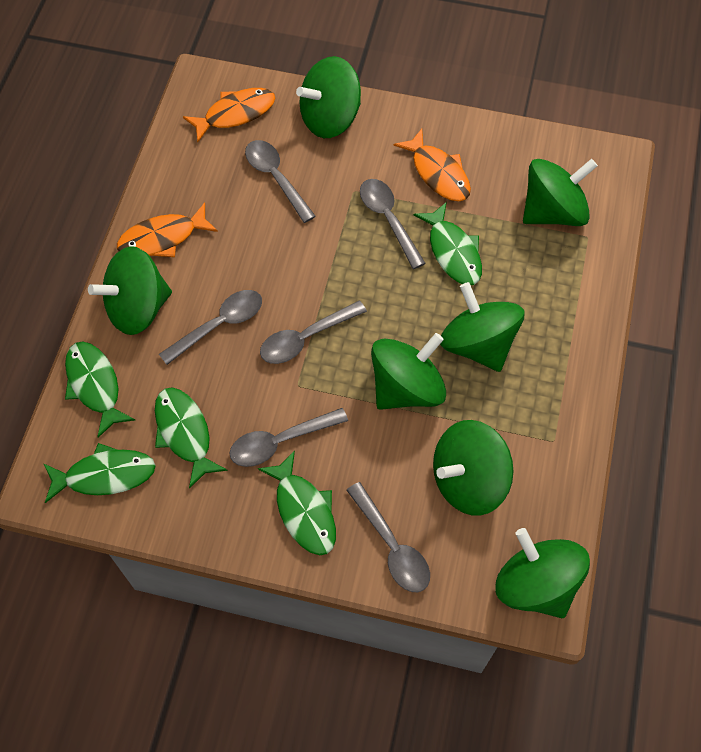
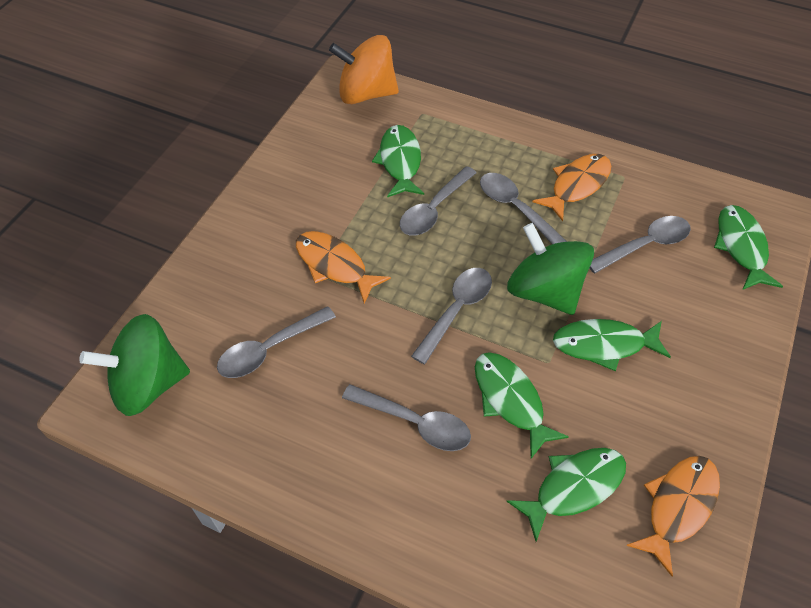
green spinning top: [88,246,172,335] [296,56,361,138] [371,333,446,410] [433,420,514,516] [440,282,524,372] [495,528,590,618] [523,159,598,226] = 7 -> [79,314,190,416] [507,223,594,315] = 2
orange spinning top: none = 0 -> [329,35,399,104] = 1

